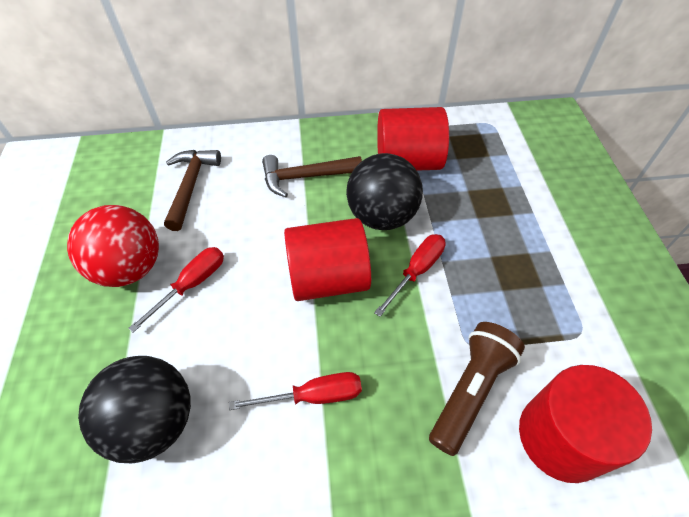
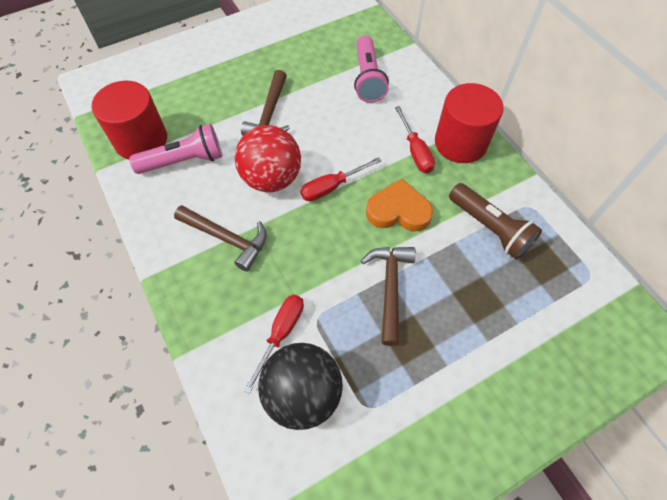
black ball: [78,356,191,463] [346,153,423,230] = 2 -> [258,343,343,430] = 1
brown hammer: [164,150,221,231] [262,155,362,198] = 2 -> [174,205,267,272] [241,70,290,136] [361,247,416,346] = 3
orange heart: none = 0 -> [366,179,433,232] = 1
pink flashlight: none = 0 -> [129,124,222,174] [354,35,389,103] = 2
red cylinder: [284,218,371,301] [377,107,449,171] [519,365,652,483] = 3 -> [91,81,167,160] [435,83,504,163] = 2

